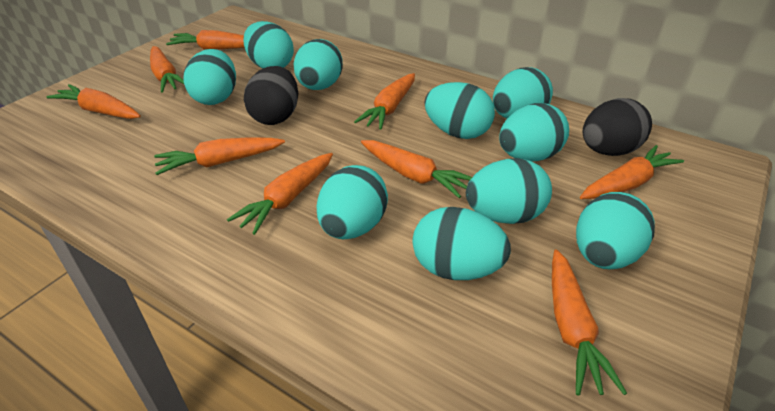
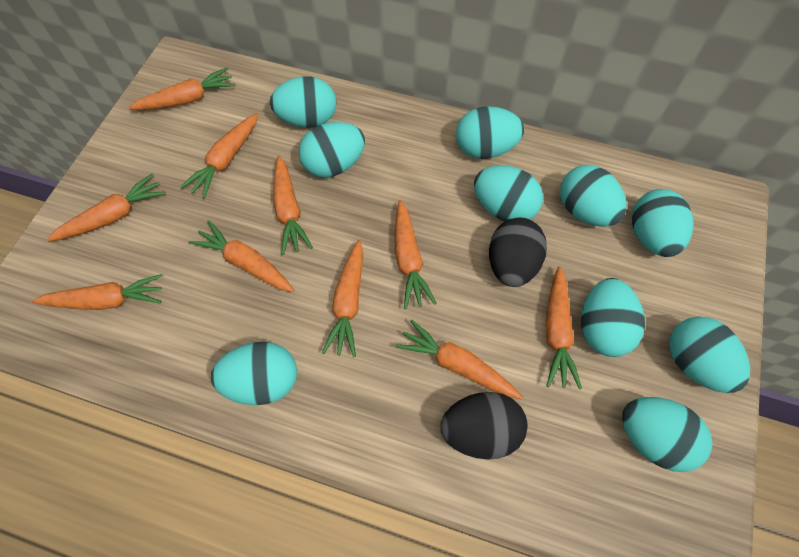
orange carrot: [47,84,141,119] [150,46,184,92] [154,137,285,175] [166,30,245,50] [227,153,333,235] [354,73,415,130] [361,140,472,198] [552,249,627,396] [580,145,684,199] = 9 -> [32,274,163,310] [46,173,165,242] [128,67,236,110] [180,113,258,199] [189,220,294,292] [273,156,313,255] [322,240,363,357] [395,200,436,309] [395,319,523,399] [546,266,582,389] = 10

